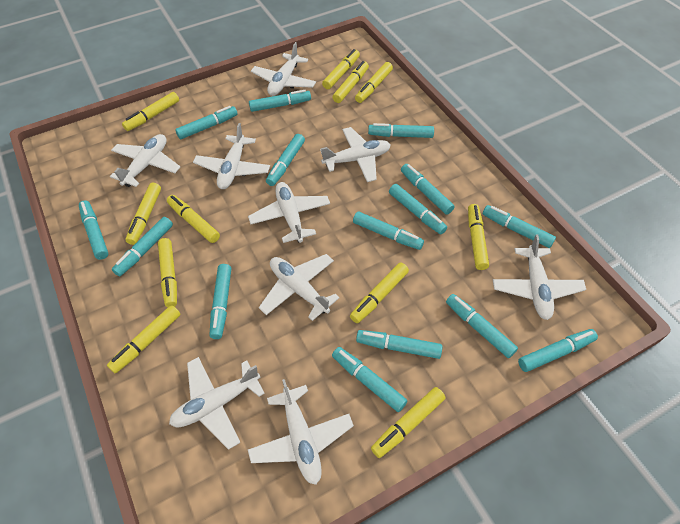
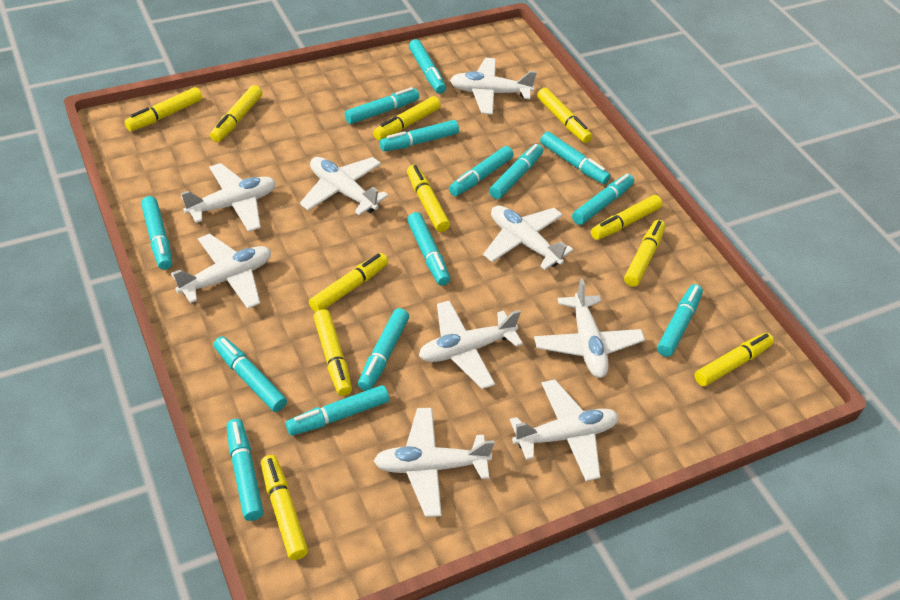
turquoise marker: [79,200,108,260] [112,217,173,276] [175,106,238,139] [210,264,231,339] [249,90,311,112] [266,134,305,186] [332,347,407,412] [353,211,424,250] [356,330,443,359] [368,123,434,138] [389,184,447,235] [401,164,455,215] [446,294,518,358] [483,205,556,248] [518,329,598,372] = 15 -> [141,196,172,270] [213,336,287,412] [227,419,263,521] [286,385,389,436] [345,87,419,124] [358,308,409,391] [380,120,459,152] [407,212,450,286] [409,39,446,94] [449,146,514,196] [489,144,543,199] [540,132,611,184] [572,174,634,225] [657,284,703,357] = 14

